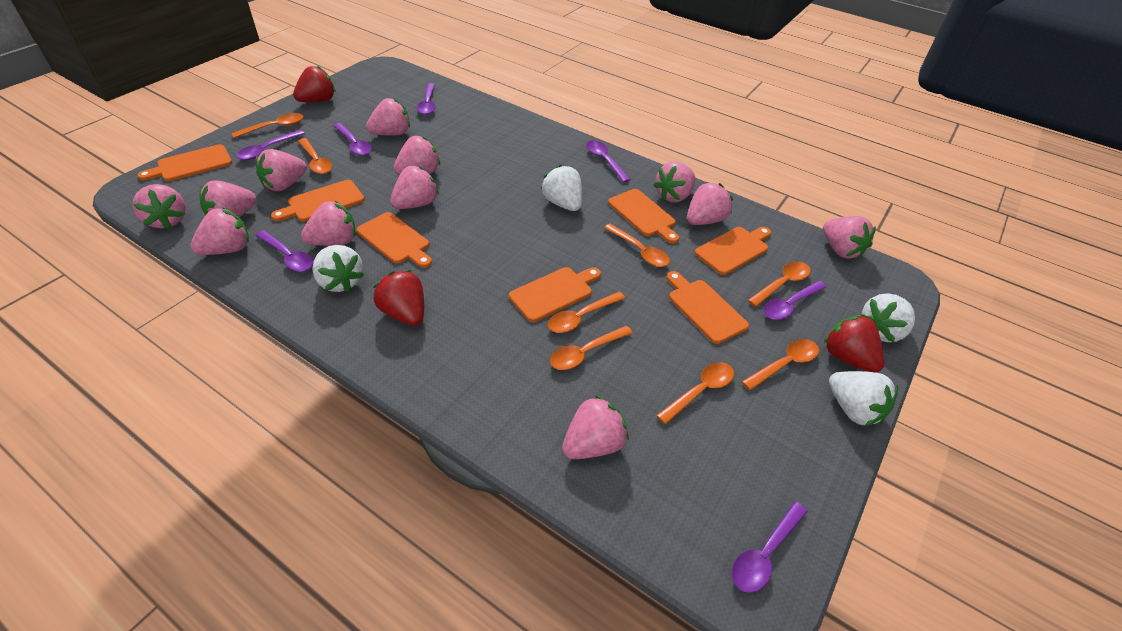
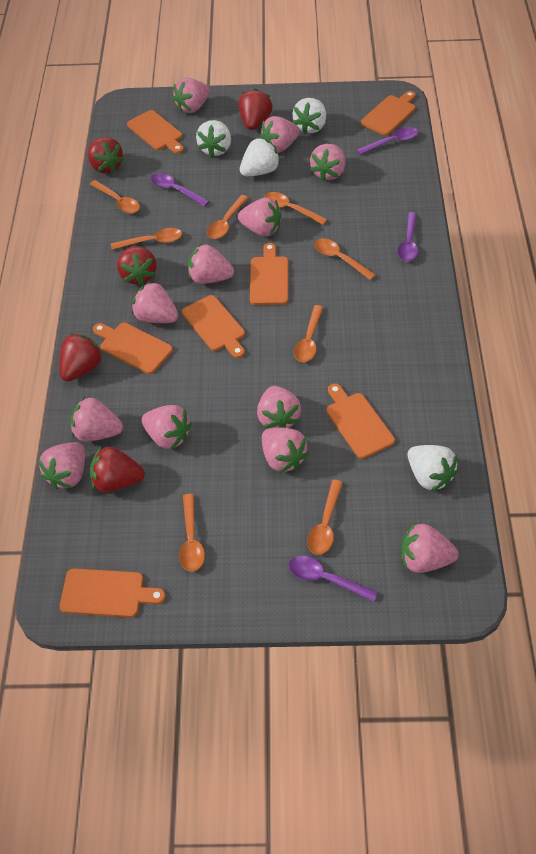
purple spoon: [236,130,305,160] [255,230,313,272] [334,123,372,156] [417,83,435,115] [586,140,630,183] [732,502,808,593] [763,281,827,320] = 7 -> [151,173,209,207] [289,556,378,602] [357,127,418,155] [397,212,418,261] = 4
red strawberry: [293,66,335,102] [373,270,424,326] [824,315,884,373] = 3 -> [59,333,104,381] [88,137,124,173] [90,446,145,493] [117,246,157,286] [238,89,273,130] = 5

